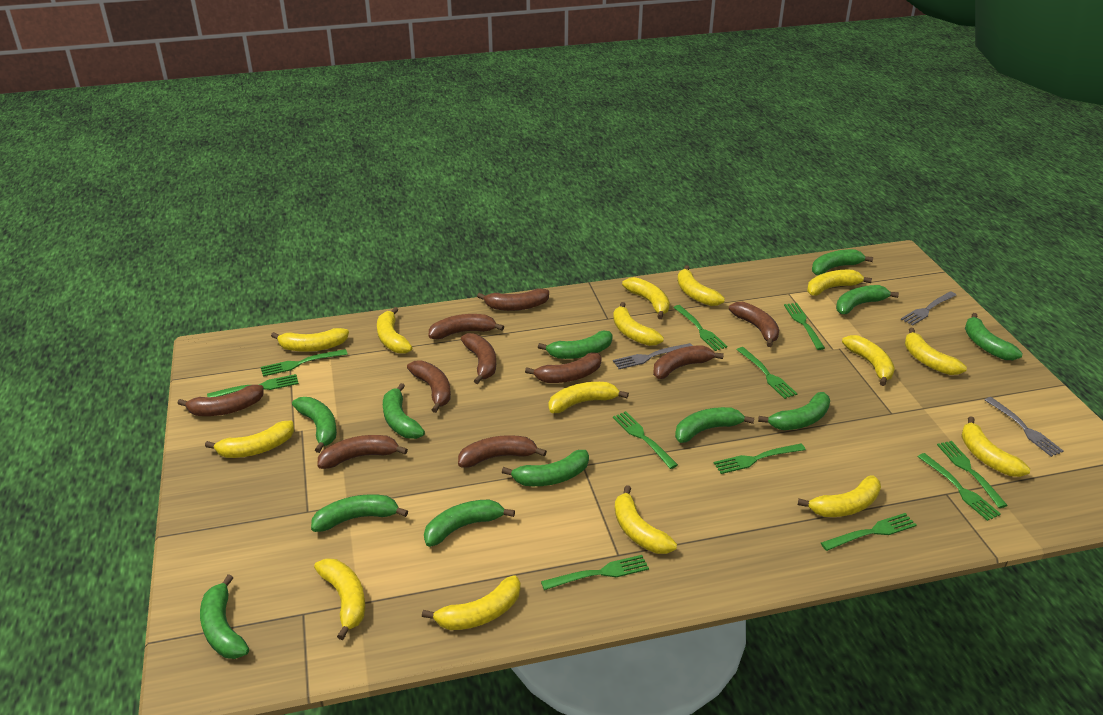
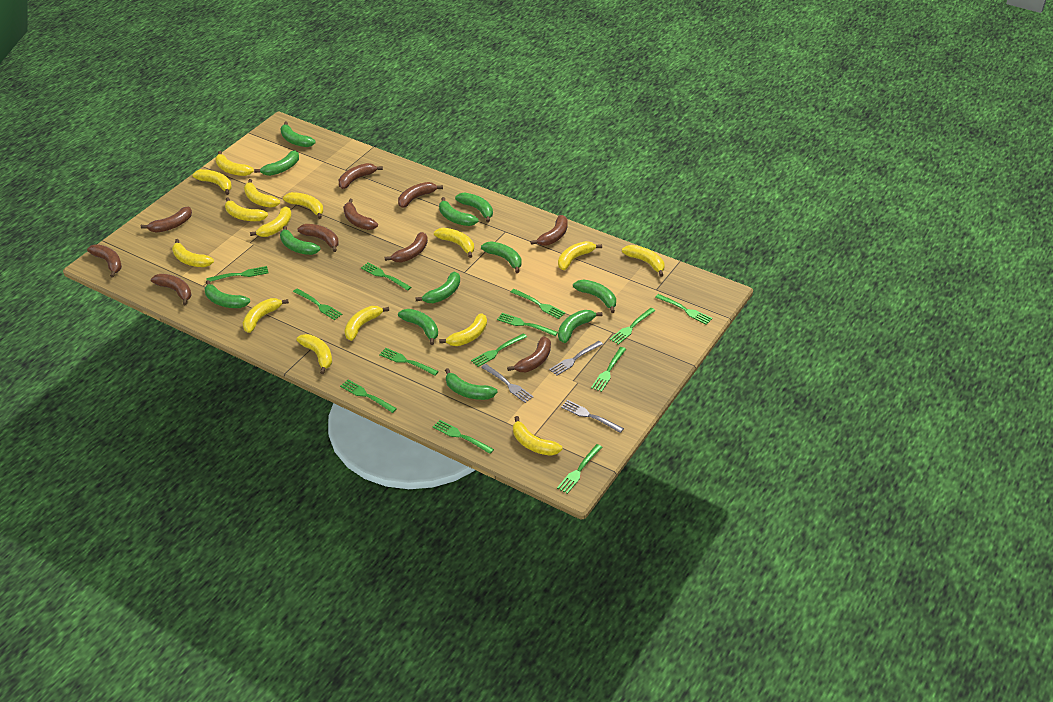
green fork: [207,374,299,397] [261,349,348,377] [541,555,649,590] [613,411,678,469] [673,305,727,351] [714,443,806,474] [737,347,798,399] [784,303,825,350] [821,513,917,551] [917,453,1001,521] [937,441,1008,508] = 11 -> [206,266,268,282] [293,288,342,320] [340,380,397,413] [361,262,411,291] [379,348,439,375] [433,420,494,454] [471,333,527,367] [497,313,558,336] [511,289,565,319] [557,444,603,494] [591,347,626,392] [609,308,655,345] [655,294,713,325] = 13

